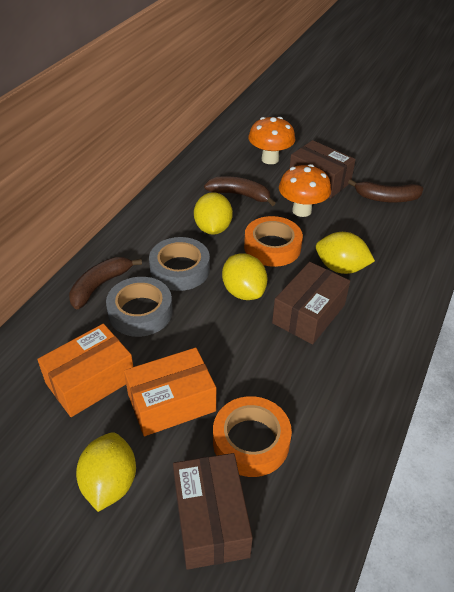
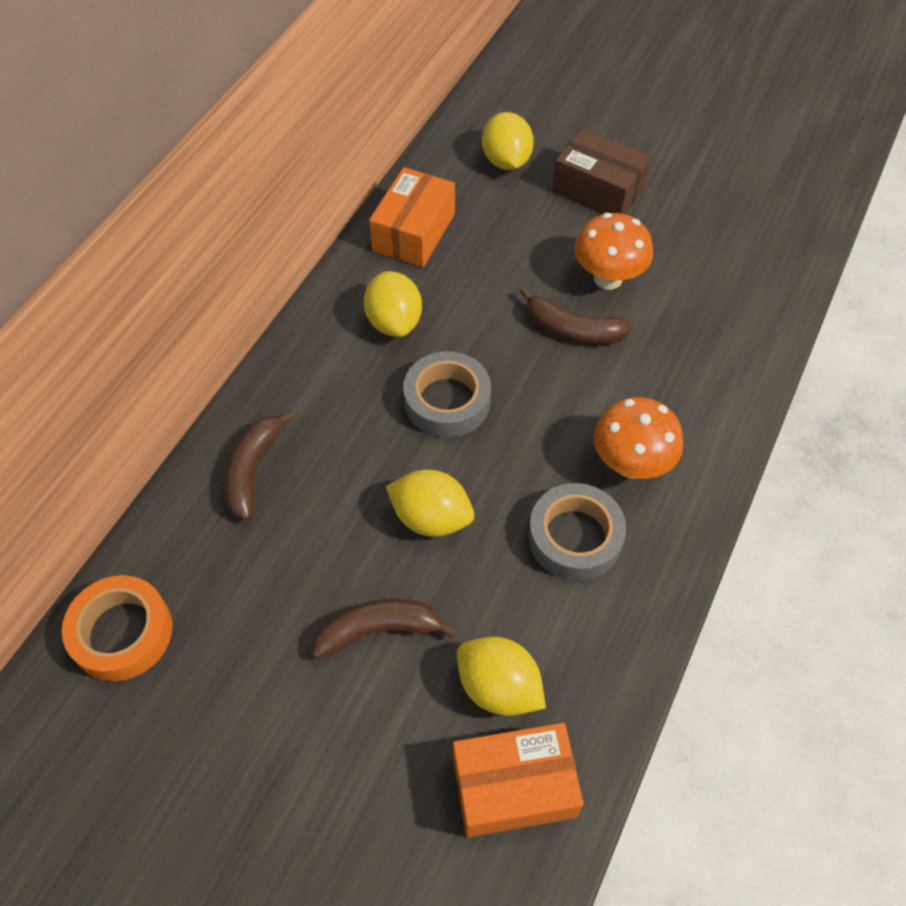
brown box: [173,453,253,570] [272,262,350,344] [289,140,356,199] = 3 -> [552,128,651,214] = 1
orange tape: [213,396,292,477] [244,216,303,267] = 2 -> [62,575,173,681] = 1

